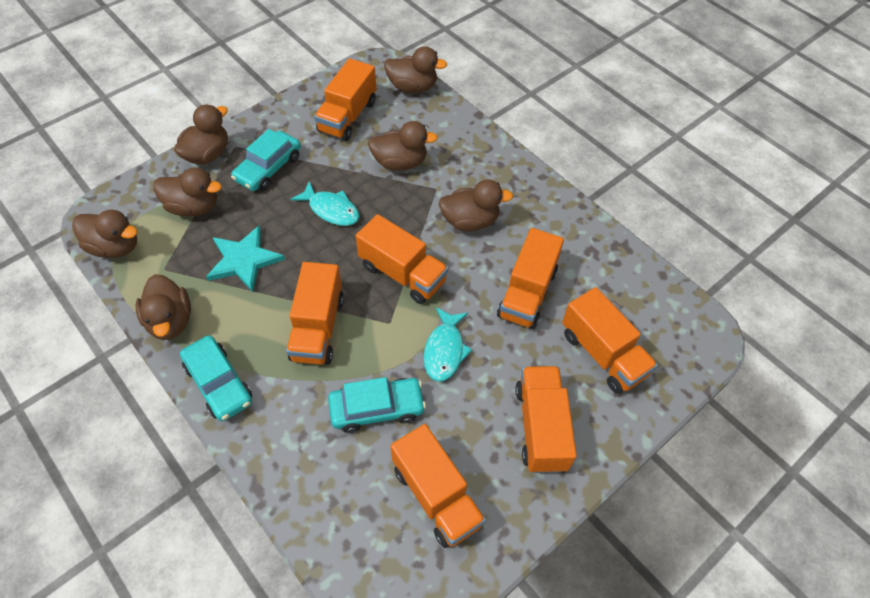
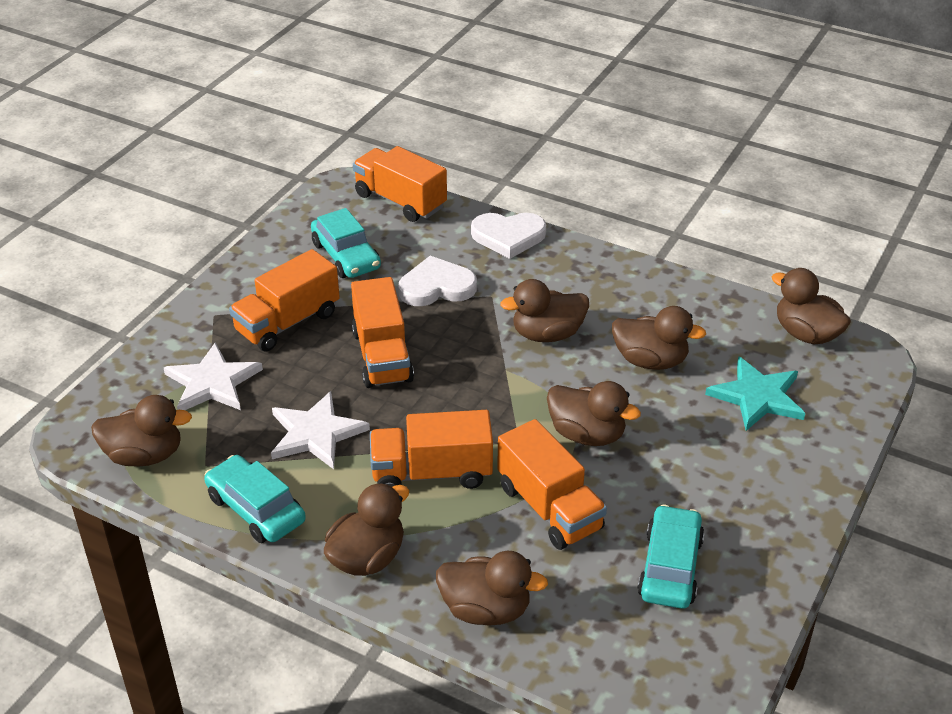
orange truck: [286,262,344,365] [314,58,376,141] [356,214,448,304] [390,424,486,548] [497,228,564,329] [515,366,577,473] [562,287,658,394] = 7 -> [229,249,340,351] [351,277,414,388] [353,146,447,222] [370,410,493,489] [497,419,607,550] = 5
turquoise fish: [290,181,359,226] [423,307,472,381] = 2 -> none = 0
white heart: none = 0 -> [398,256,477,306] [471,213,546,259] = 2
white star: none = 0 -> [164,342,263,410] [271,391,370,469] = 2

